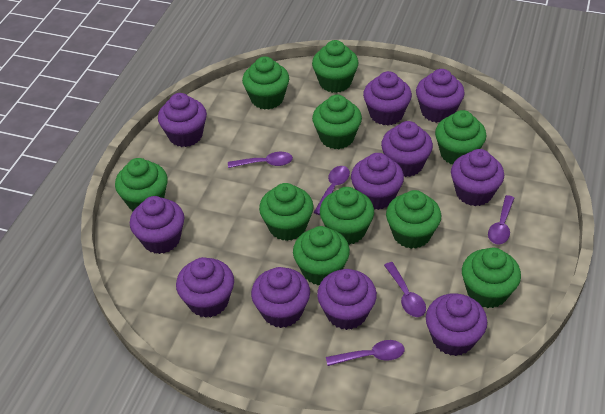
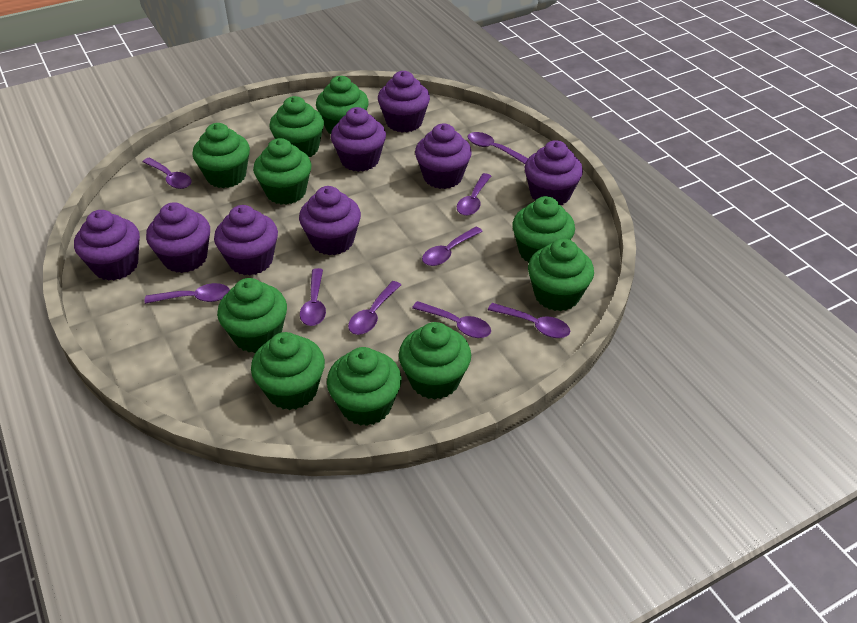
purple cupcake: [130,196,184,254] [158,93,207,147] [176,257,234,318] [251,267,310,328] [317,269,377,330] [351,153,404,210] [363,71,412,126] [381,121,433,177] [416,69,465,123] [426,293,487,356] [451,149,504,206] = 11 -> [74,210,140,281] [146,202,210,273] [214,205,278,275] [299,186,361,255] [331,107,386,172] [378,71,430,133] [415,124,472,189] [525,140,583,205] = 8
purple spoon: [228,152,293,168] [314,166,350,215] [326,340,404,366] [384,262,426,317] [488,195,514,244] = 5 -> [143,157,191,189] [145,283,230,304] [300,268,326,326] [348,281,401,335] [412,301,491,338] [422,227,483,266] [457,173,491,216] [468,132,528,164] [488,303,570,338] = 9

